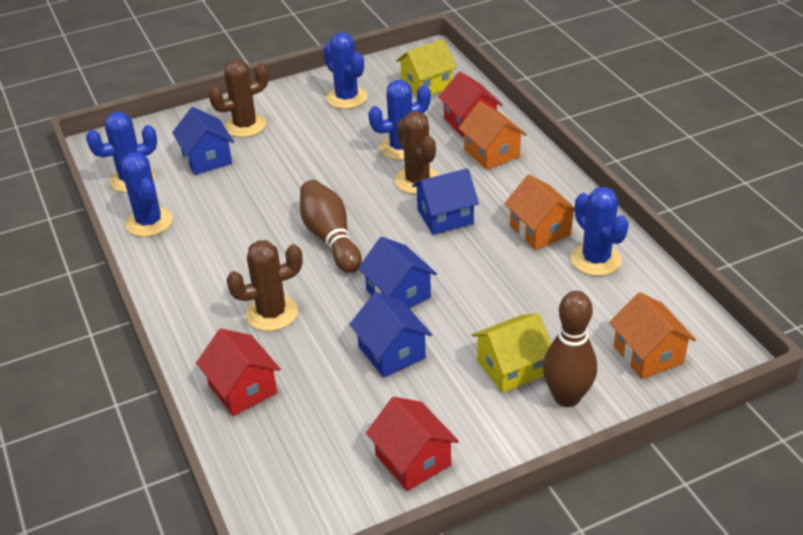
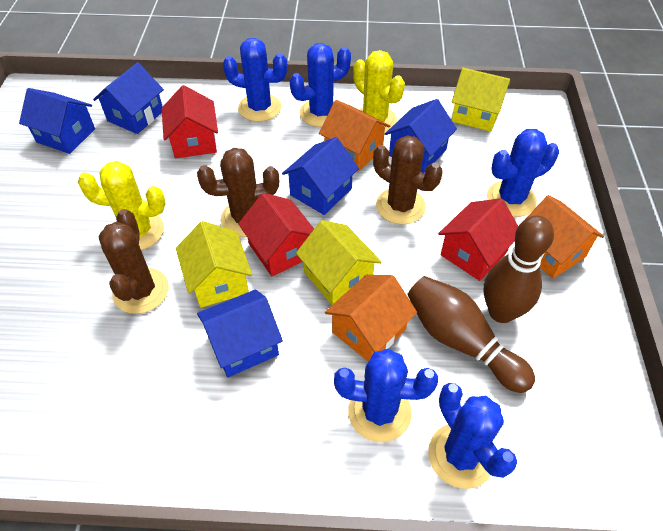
blue house: [172,107,234,175] [349,292,432,378] [358,237,437,308] [412,168,479,235] = 4 -> [19,88,95,154] [93,62,164,134] [197,289,283,377] [282,137,359,215] [385,99,457,173] = 5
yellow cactus: none = 0 -> [78,161,166,250] [353,50,405,134] = 2
yellow house: [396,39,457,96] [472,313,551,393] = 2 -> [176,221,252,308] [296,220,382,305] [452,68,510,132] = 3

